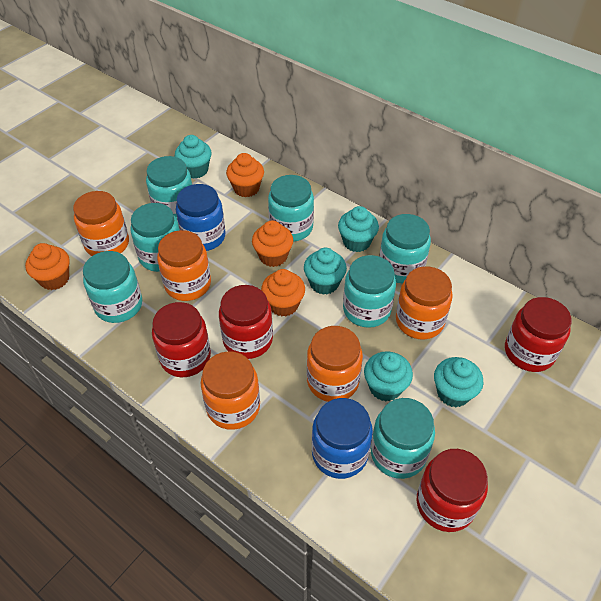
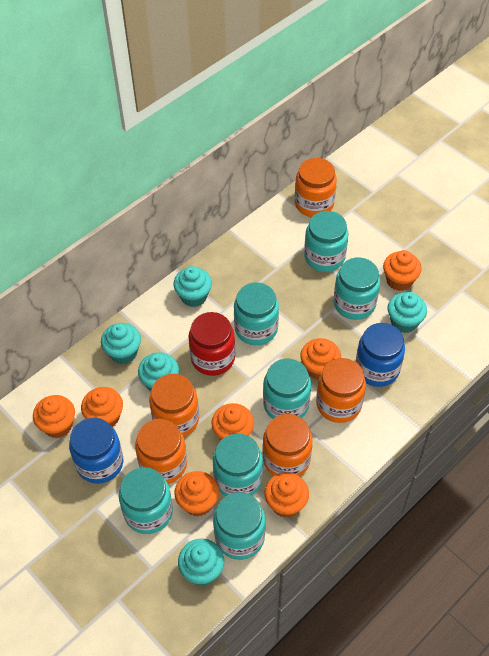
orange cupcake: [25,243,70,290] [226,153,264,197] [252,221,293,267] [261,269,305,317] = 4 -> [33,395,75,438] [81,387,123,428] [174,471,219,517] [211,403,254,440] [264,472,309,518] [300,338,341,380] [383,250,422,291] = 7
red jar: [152,302,211,377] [219,285,273,359] [416,449,488,532] [505,297,572,372] = 4 -> [189,312,235,376] = 1

